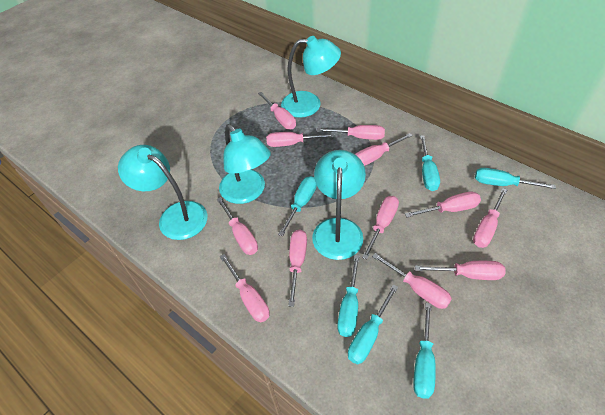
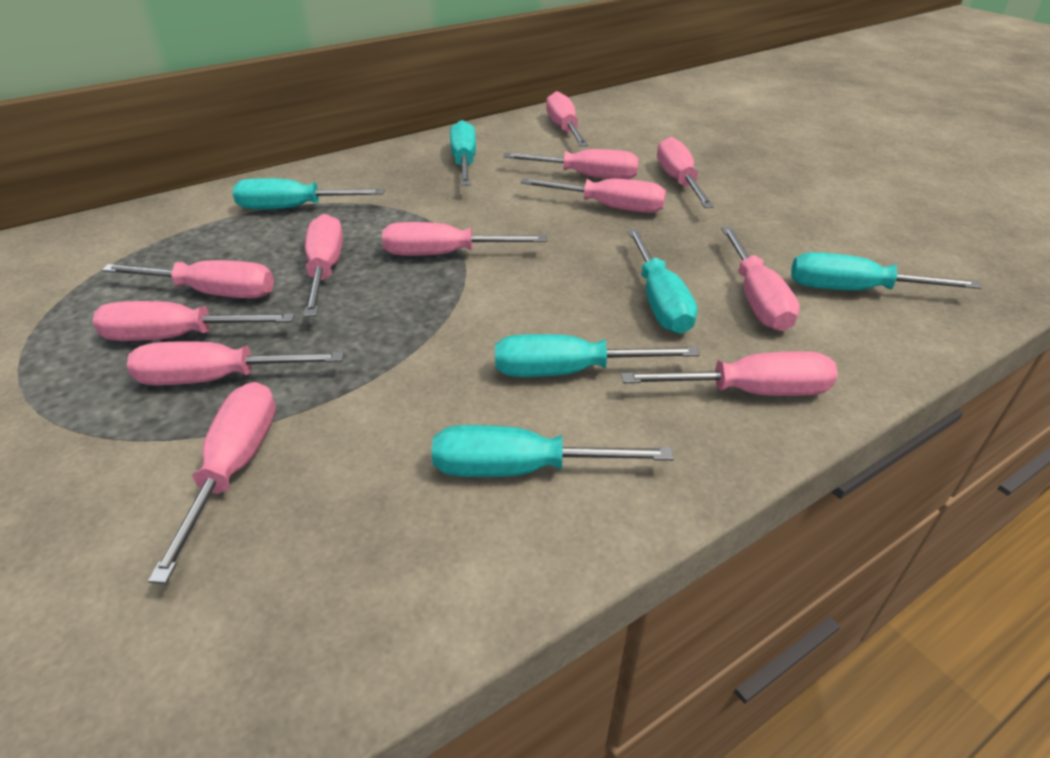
turquoise lamp: [118,145,207,240] [219,124,271,204] [281,36,341,118] [312,150,366,260] = 4 -> none = 0

